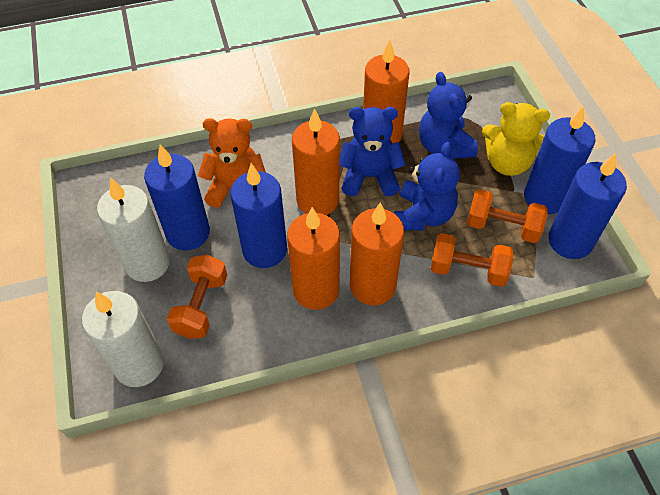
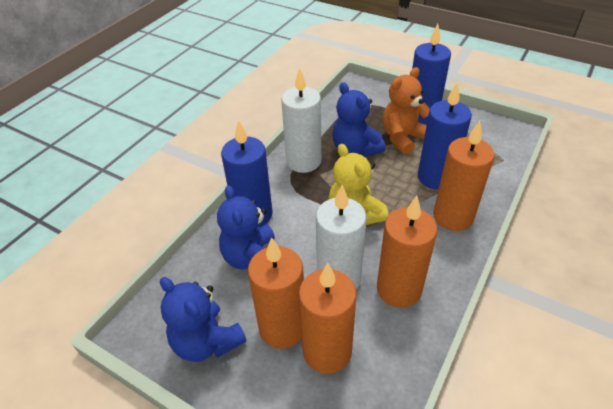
blue candle: [144,145,210,251] [230,163,287,268] [524,106,596,214] [548,153,627,259] = 4 -> [221,120,273,228] [412,24,451,124] [418,83,472,190] = 3
orange dumbbell: [167,255,227,339] [431,233,513,287] [467,189,548,243] = 3 -> none = 0

